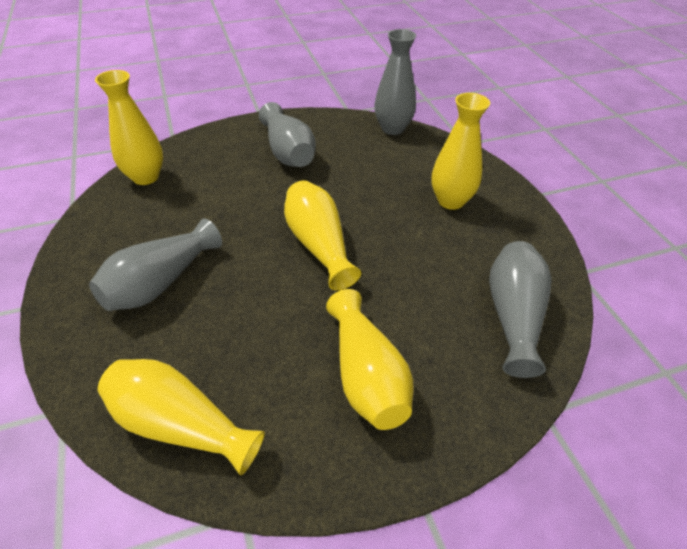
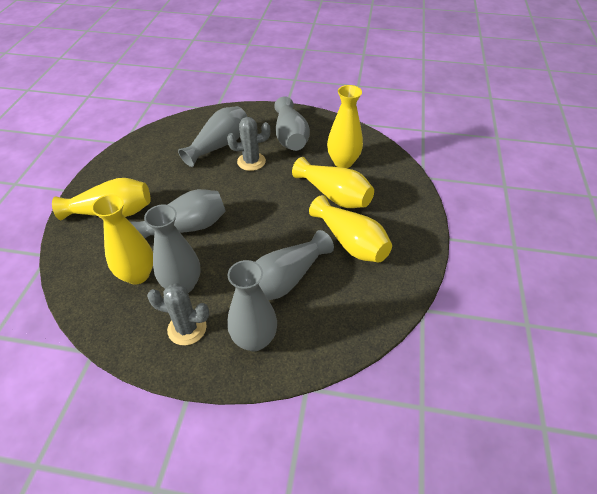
grey cactus: none = 0 -> [147,283,209,345] [227,117,271,171] = 2
grey vase: [89,219,222,311] [259,102,316,167] [374,29,416,135] [489,241,552,378] = 4 -> [129,189,226,238] [144,204,201,293] [178,106,247,167] [227,260,277,351] [256,230,334,300] [274,96,310,151] = 6

